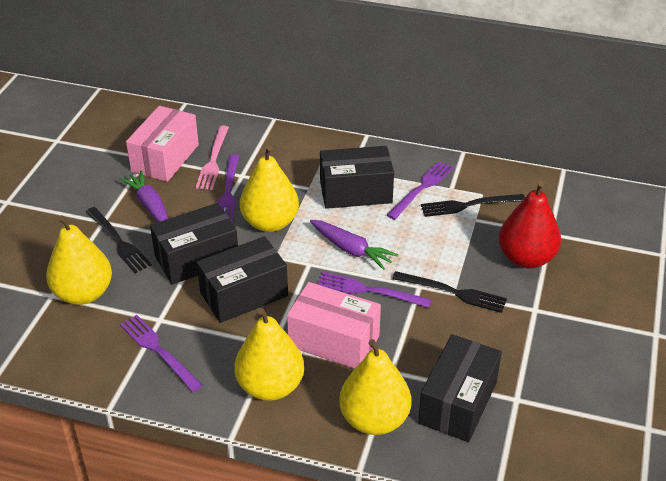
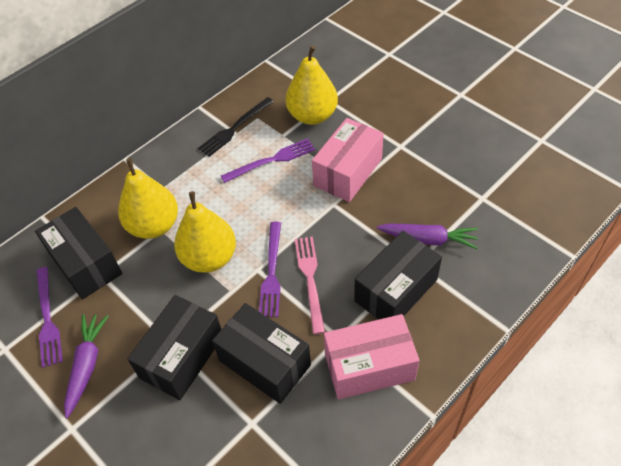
black fork: [86,207,152,273] [392,271,507,313] [421,194,525,217] = 3 -> [198,97,274,157] = 1
purple fork: [120,315,203,392] [217,154,239,222] [317,272,431,308] [387,161,454,220] = 4 -> [36,267,63,368] [221,139,315,183] [259,222,281,317] = 3
red pear: [499,181,561,268] = 1 -> none = 0
yellow pear: [46,215,112,305] [234,308,304,401] [240,146,299,232] [339,339,411,435] = 4 -> [118,158,178,239] [174,191,236,273] [286,46,338,125] = 3

